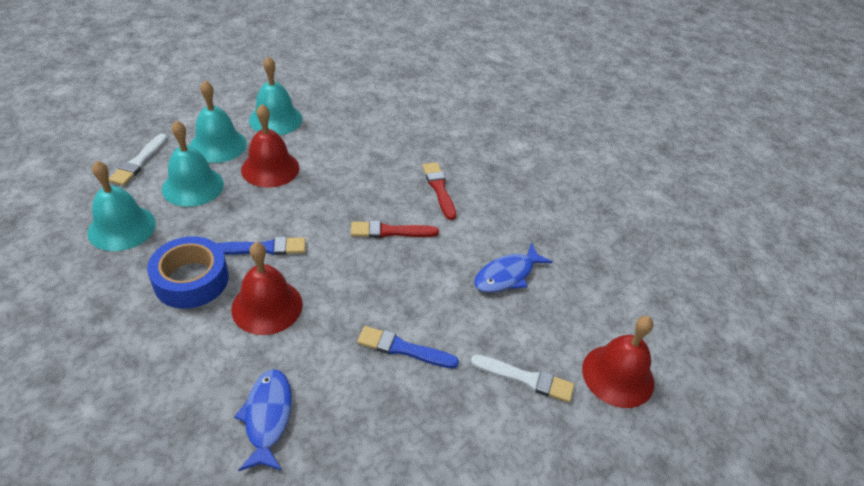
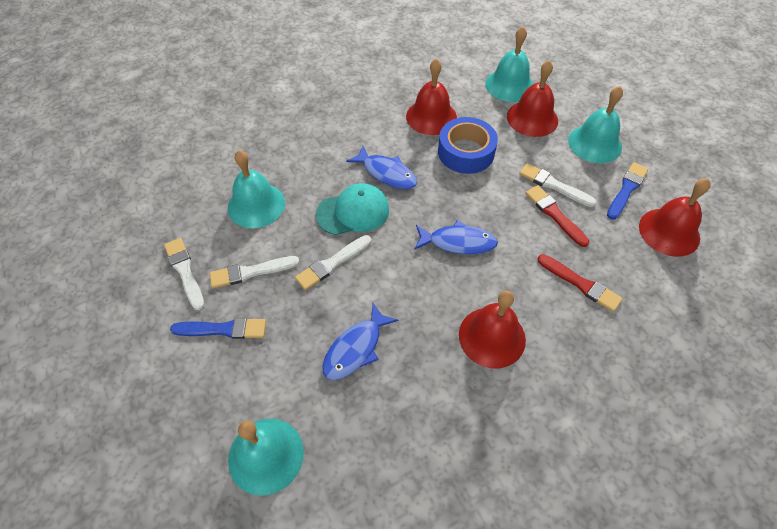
blue fish: [234,369,292,471] [474,243,552,293] = 2 -> [322,303,398,380] [346,146,417,189] [414,220,498,254] = 3
red bell: [231,242,303,335] [241,104,299,188] [582,316,654,408] = 3 -> [406,58,457,135] [459,291,526,368] [507,60,558,137] [639,178,711,257] = 4
turquoise cap: none = 0 -> [316,183,389,235] = 1
white brush: [109,133,168,186] [471,355,574,403] = 2 -> [164,238,204,310] [210,256,300,288] [295,235,371,290] [519,163,596,207] = 4

